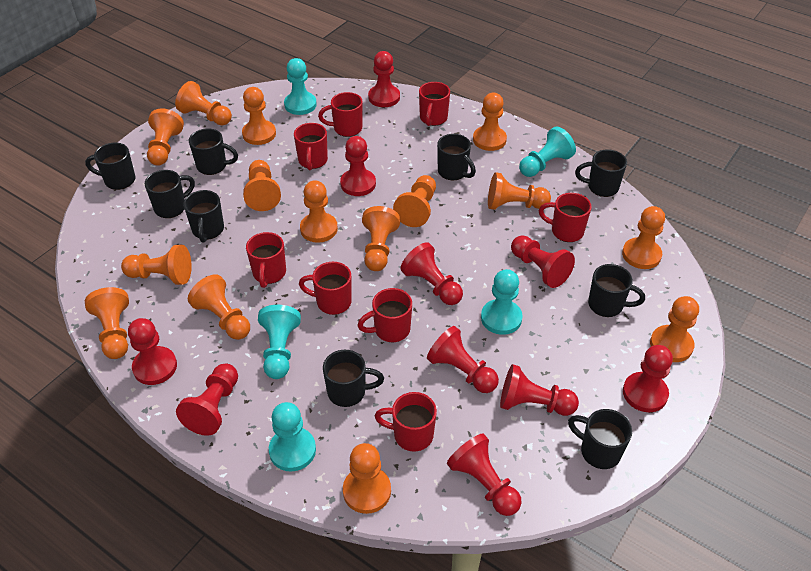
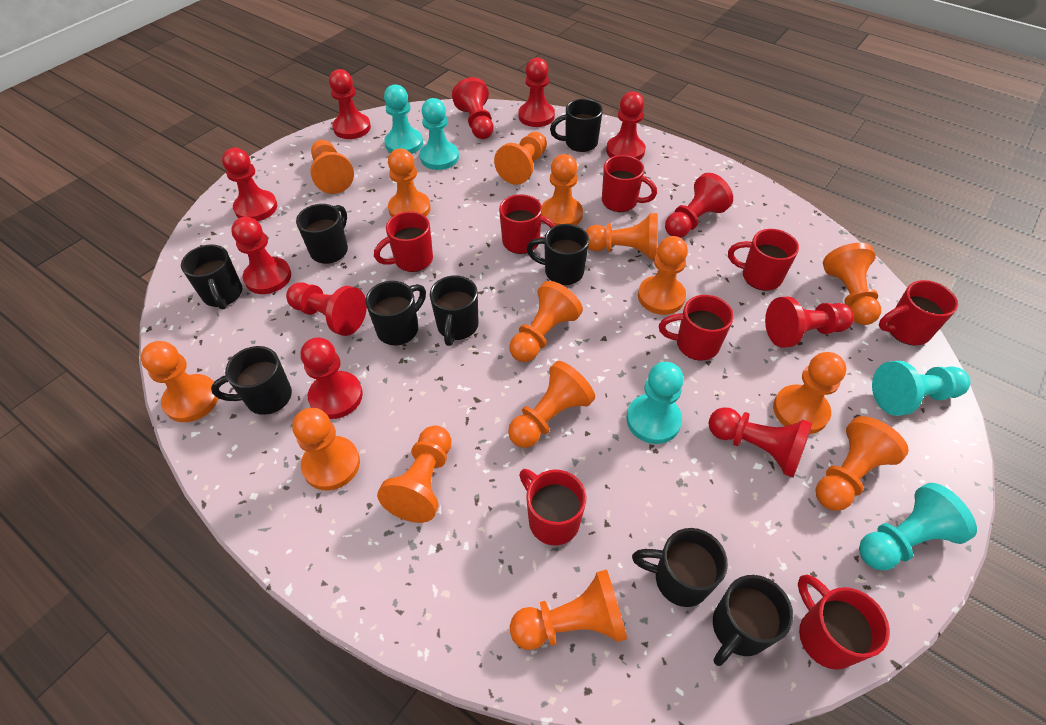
red pawn: [128,318,177,385] [176,364,238,436] [340,136,376,196] [368,51,400,107] [401,242,463,305] [427,326,499,393] [447,433,521,516] [500,364,579,416] [511,235,575,288] [623,345,673,412] = 10 -> [222,148,277,221] [231,217,291,294] [286,282,367,336] [301,338,363,419] [329,69,371,139] [452,77,493,139] [518,58,555,127] [606,92,645,160] [665,173,733,238] [708,407,812,478] [765,296,854,348] = 11

